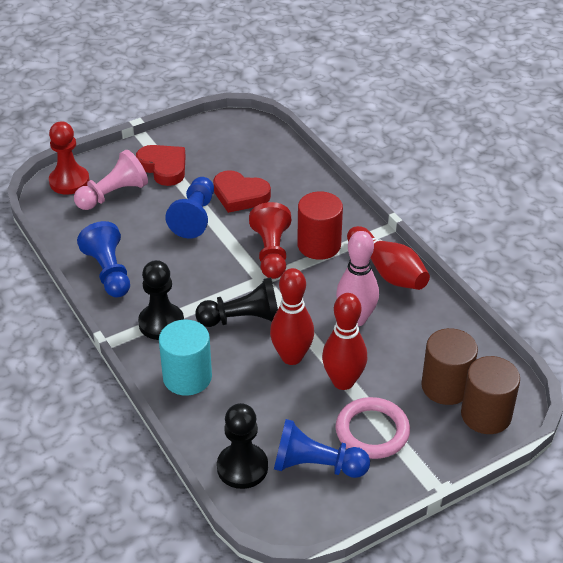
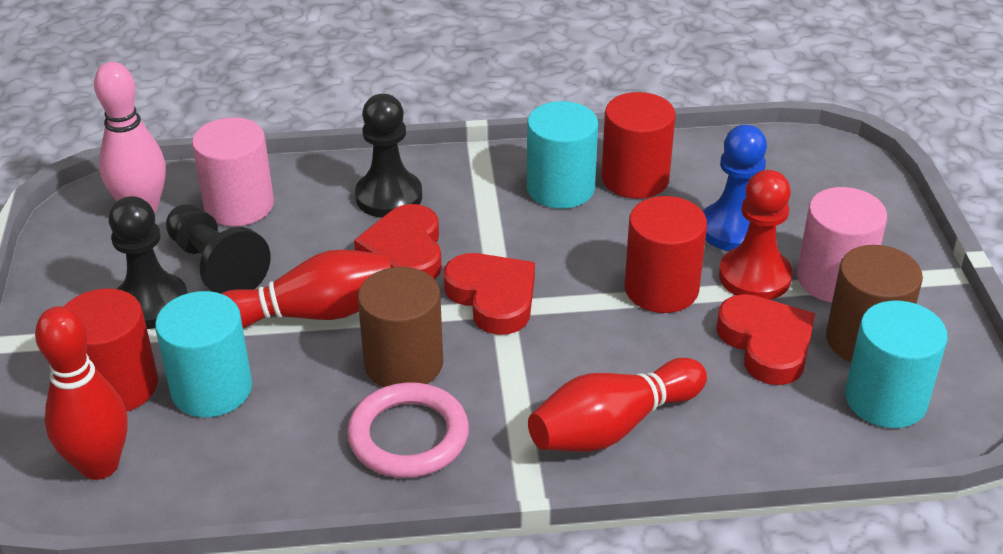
blue pawn: [77,221,130,297] [165,177,214,239] [274,419,370,478] = 3 -> [703,125,767,251] = 1
pink cylinder: none = 0 -> [192,117,274,226] [797,187,887,302] = 2
pink pawn: [74,150,148,210] = 1 -> none = 0
red cylinder: [297,191,343,260] = 1 -> [64,289,158,412] [601,92,676,199] [624,196,707,313] = 3
red heart: [136,145,186,186] [213,170,271,213] = 2 -> [354,204,442,280] [444,253,535,335] [716,294,815,385] = 3
red pawn: [49,121,89,195] [249,202,291,279] = 2 -> [719,170,792,300] = 1
turquoise cylinder: [159,319,212,396] = 1 -> [155,291,252,417] [527,101,598,209] [845,301,948,428] = 3

